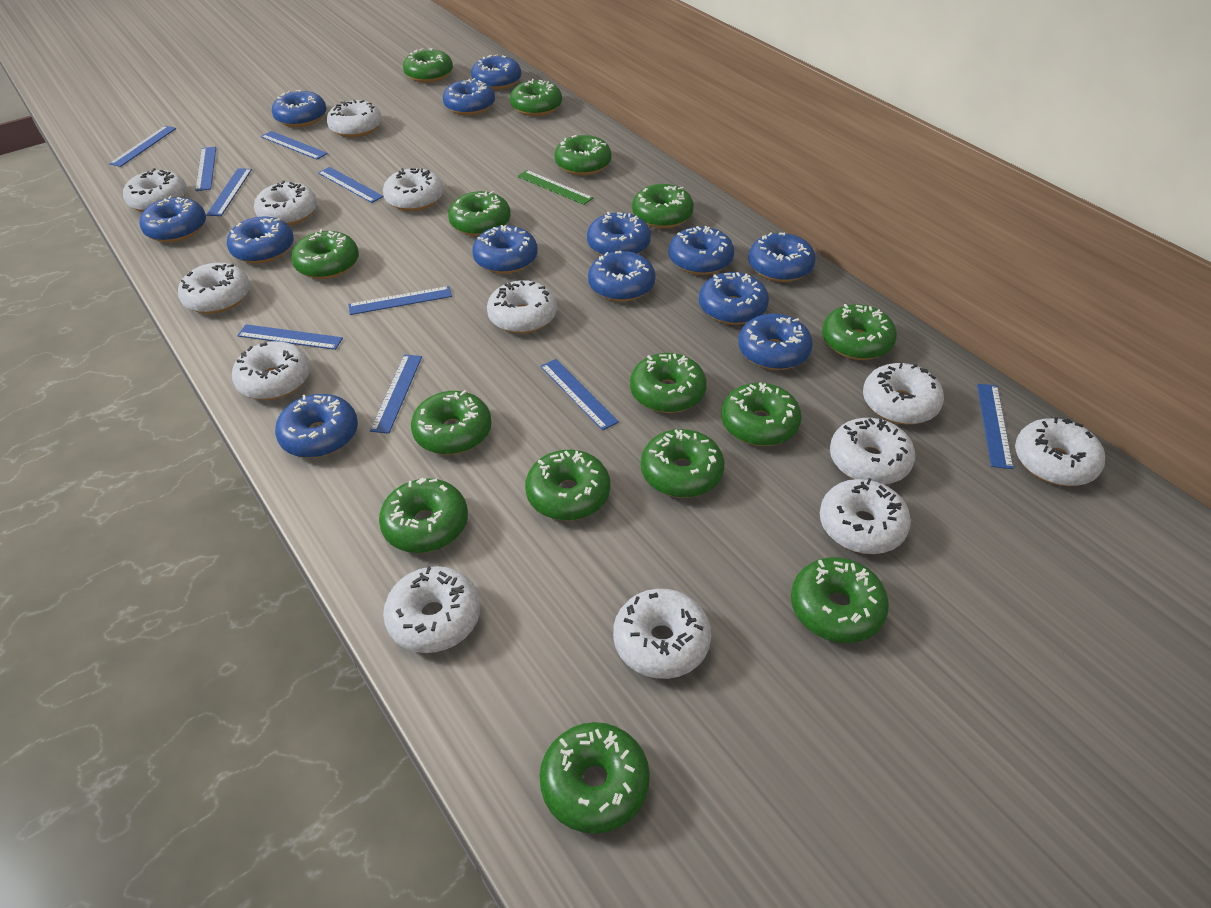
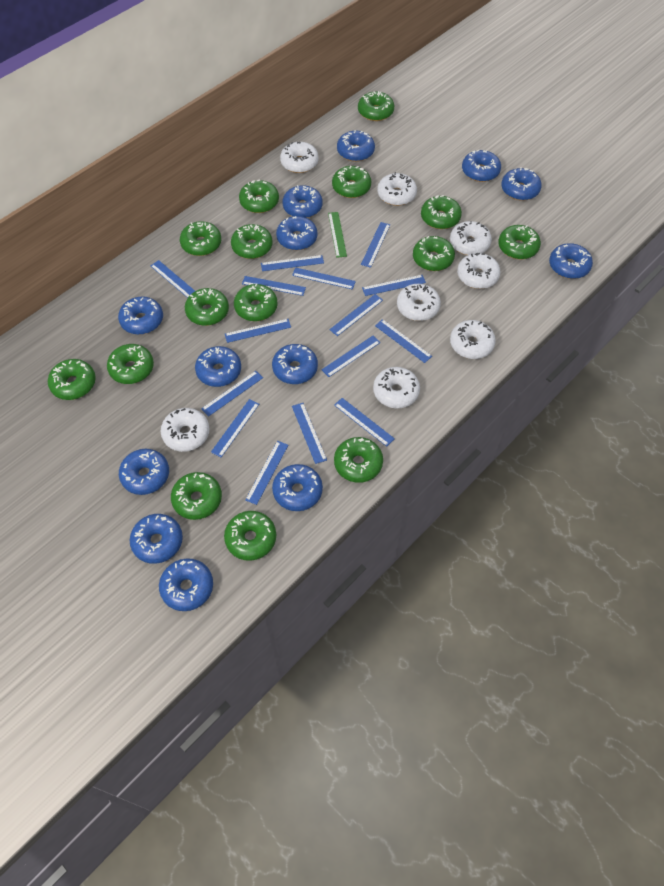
blue ruler: [109,126,176,167] [195,147,216,191] [206,168,252,216] [237,324,343,350] [261,131,328,160] [318,167,384,203] [348,286,452,315] [370,354,422,434] [540,359,619,431] [977,384,1013,469] = 10 -> [151,260,195,298] [201,371,263,417] [211,399,259,457] [225,319,291,343] [242,276,306,296] [245,441,288,505] [261,255,324,271] [292,267,356,290] [292,403,327,464] [322,336,381,377] [329,294,383,336] [334,398,395,447] [361,222,390,268] [362,275,426,296] [375,319,432,363] = 15
white donut: [123,168,187,212] [178,263,250,314] [232,341,310,400] [254,181,317,226] [327,100,382,137] [383,168,444,211] [383,566,480,653] [487,280,557,333] [613,589,711,679] [820,478,911,554] [830,418,915,485] [863,363,944,424] [1015,417,1105,486] = 13 -> [161,408,210,452] [280,142,319,173] [373,367,420,408] [377,172,417,206] [397,284,441,321] [450,221,492,255] [450,320,496,359] [457,252,500,289] = 8

